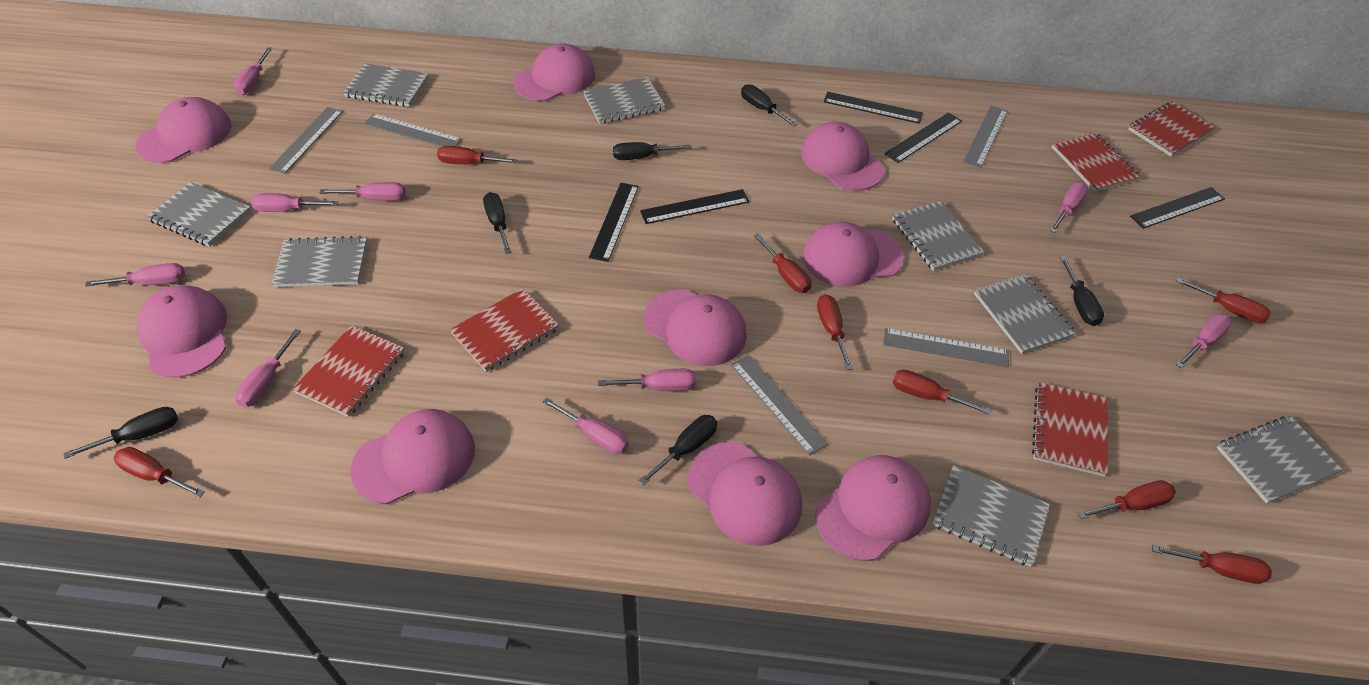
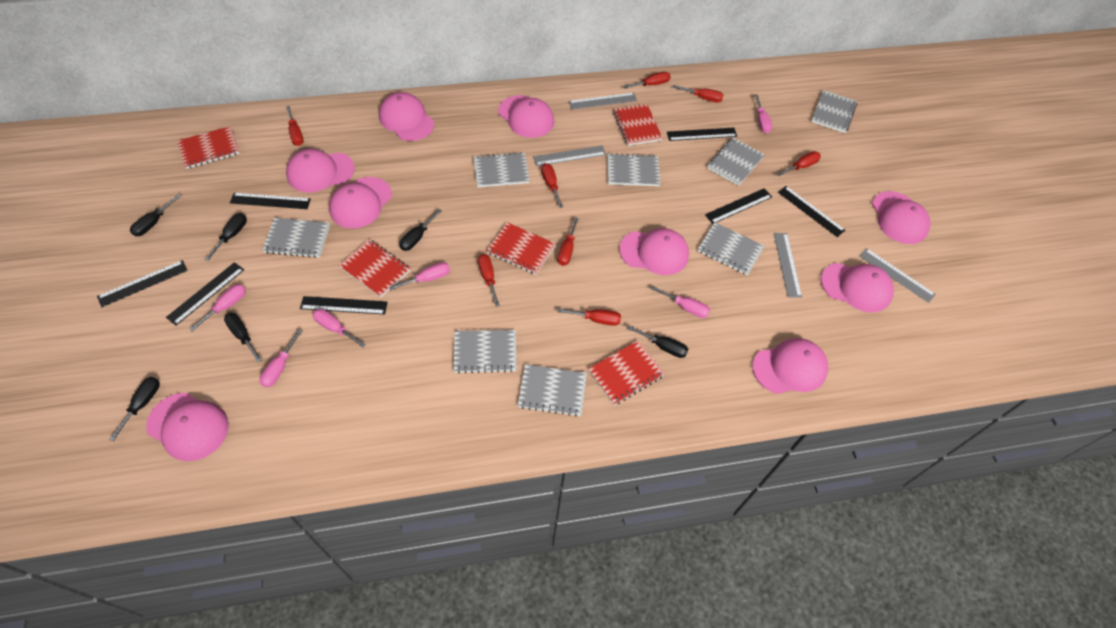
black ruler: [589,183,639,262] [640,189,750,224] [824,92,923,124] [884,112,962,163] [1130,187,1225,229] = 5 -> [97,260,188,307] [166,262,244,325] [230,192,311,209] [300,296,388,315] [667,128,737,141] [705,188,772,224] [778,186,845,237] = 7
grey ruler: [269,107,343,174] [364,114,462,147] [731,355,828,456] [883,328,1009,367] [963,106,1008,168] = 5 -> [533,145,606,166] [569,92,637,110] [774,233,802,298] [859,248,936,303] = 4
pink screwdriver: [85,263,185,287] [233,48,272,95] [235,329,301,407] [251,193,339,212] [320,182,405,201] [543,397,629,454] [598,369,696,391] [1050,182,1088,233] [1176,314,1232,368] = 9 -> [189,284,246,331] [259,329,302,387] [313,309,366,347] [389,262,450,291] [651,286,710,318] [754,94,772,133] = 6

